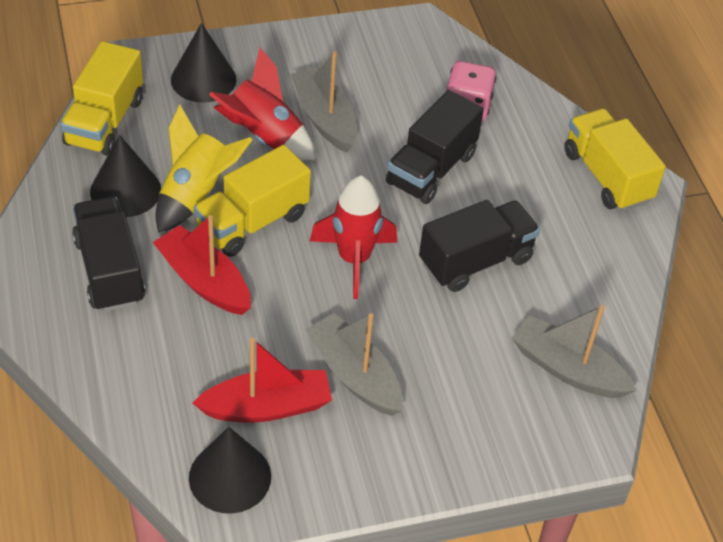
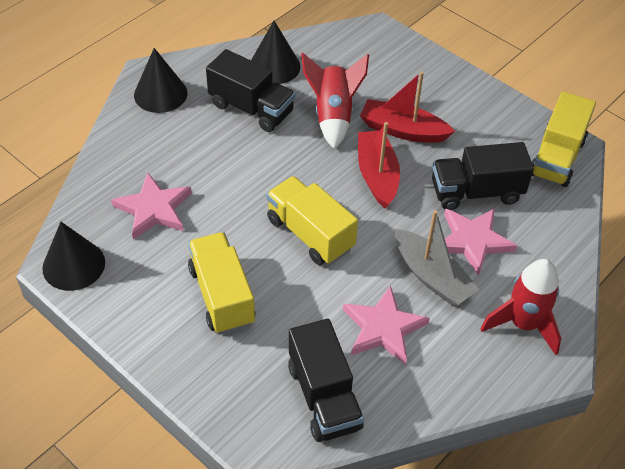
grey boat: [290,51,357,153] [306,313,403,416] [511,305,637,398] = 3 -> [395,210,480,306] = 1
pink dice: [447,61,496,122] = 1 -> none = 0
pink star: none = 0 -> [111,172,192,240] [343,285,430,365] [444,208,517,276] = 3
yellow rocket: [156,104,252,233] = 1 -> none = 0

